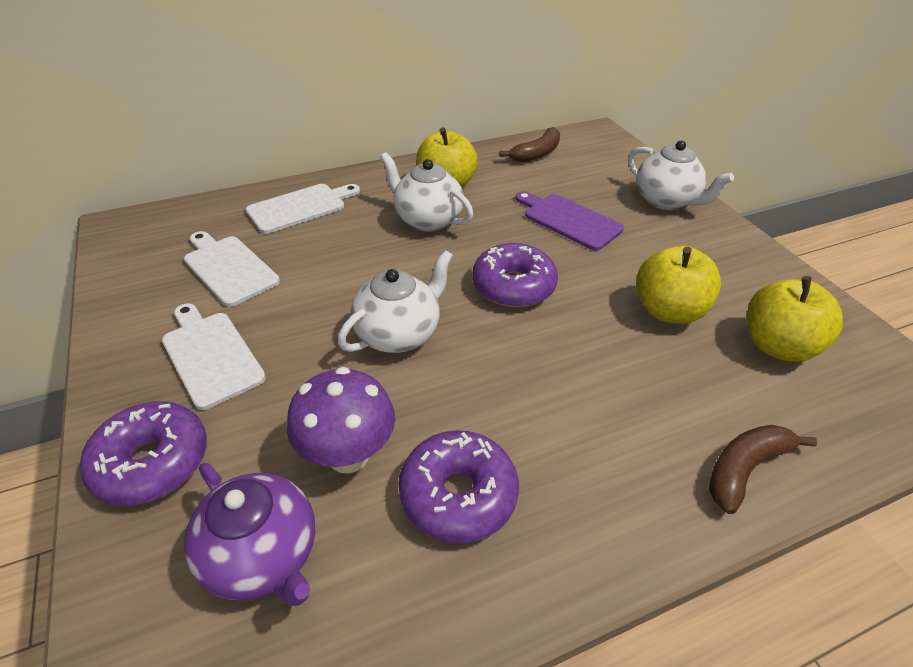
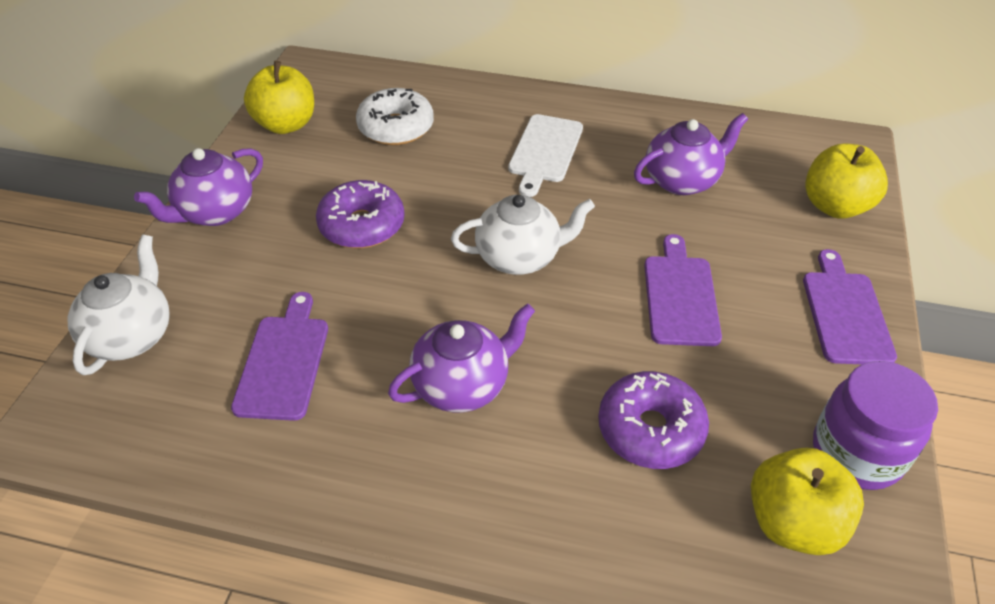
brown banana: [500,127,560,162] [709,425,818,514] = 2 -> none = 0
purple cutting board: [515,191,624,251] = 1 -> [231,292,328,421] [644,234,722,346] [803,249,897,364] = 3
purple donut: [80,401,207,506] [398,430,519,544] [472,243,558,308] = 3 -> [316,180,405,248] [598,371,709,469] = 2
purple jar: none = 0 -> [813,361,938,490] = 1
purple mushroom: [287,367,395,473] = 1 -> none = 0
purple teapot: [184,463,315,606] = 1 -> [134,148,263,226] [388,304,535,413] [634,113,748,195] = 3
white cutting board: [162,303,266,410] [184,231,280,307] [246,184,360,234] = 3 -> [508,114,583,197] = 1
white donut: none = 0 -> [356,88,434,145] = 1
white teapot: [338,250,453,353] [380,152,473,232] [628,141,734,210] = 3 -> [68,235,170,375] [451,195,595,275] = 2

